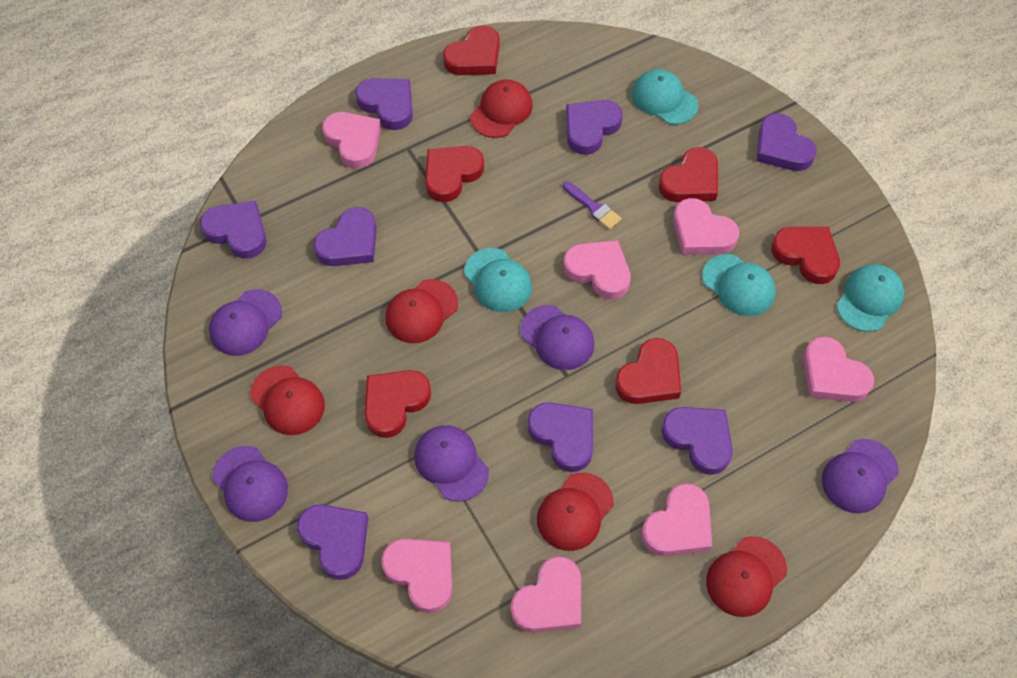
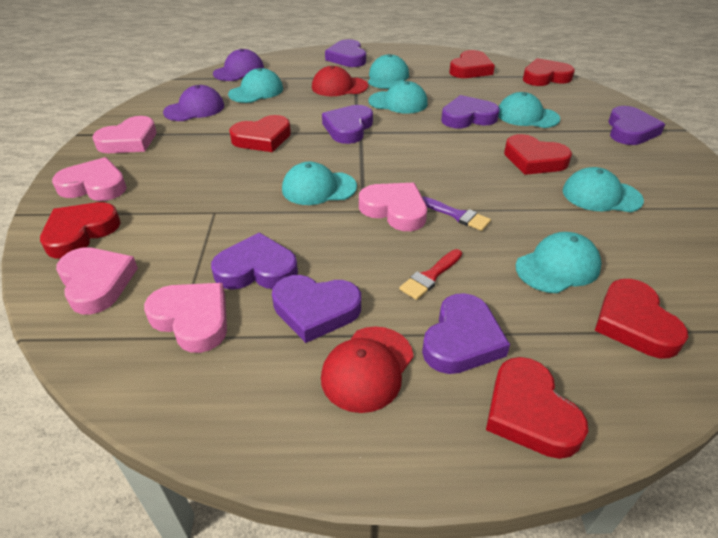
pink heart: [322,112,381,169] [381,539,452,613] [511,556,581,633] [563,240,631,299] [641,483,712,556] [673,198,739,255] [803,337,874,402] = 7 -> [52,157,127,201] [56,247,138,314] [92,116,157,153] [144,283,227,353] [359,183,427,231] = 5
purple cap: [209,289,282,356] [212,446,288,522] [414,425,489,502] [520,305,594,370] [822,439,898,513] = 5 -> [163,85,224,121] [213,49,264,81] = 2
purple heart: [200,201,267,259] [297,504,368,580] [314,207,377,266] [355,78,413,130] [528,402,593,472] [566,100,623,155] [661,407,733,475] [756,113,817,171] = 8 -> [211,233,298,290] [272,275,361,343] [322,105,373,144] [325,39,366,67] [422,293,510,374] [441,95,500,128] [608,106,665,145] = 7
red brush: none = 0 -> [399,249,462,300] = 1
red cap: [250,365,325,435] [385,279,458,343] [470,79,533,138] [537,473,613,551] [706,536,787,617] = 5 -> [312,66,368,96] [321,327,414,413] = 2
red heart: [365,370,431,438] [425,146,484,202] [443,26,500,75] [615,338,681,404] [658,147,718,202] [771,227,840,284] = 6 -> [40,202,121,259] [229,115,291,152] [449,50,495,78] [486,357,588,459] [504,134,572,175] [523,58,575,86] [595,279,688,358] = 7
turquoise cap: [464,248,532,312] [632,69,698,125] [702,254,776,316] [837,264,904,332] = 4 -> [228,68,283,103] [282,162,357,205] [368,54,409,89] [368,81,428,114] [498,92,560,128] [516,232,602,293] [563,167,644,212] = 7

